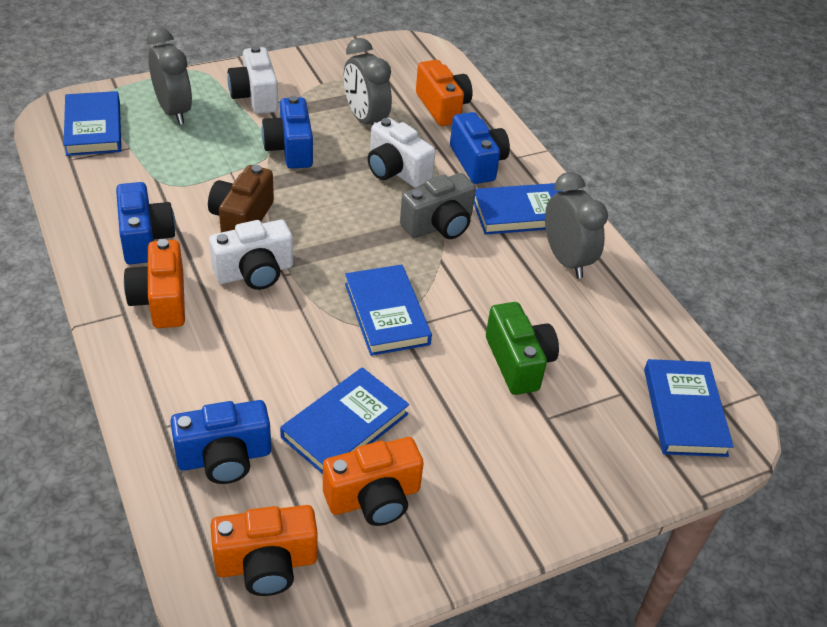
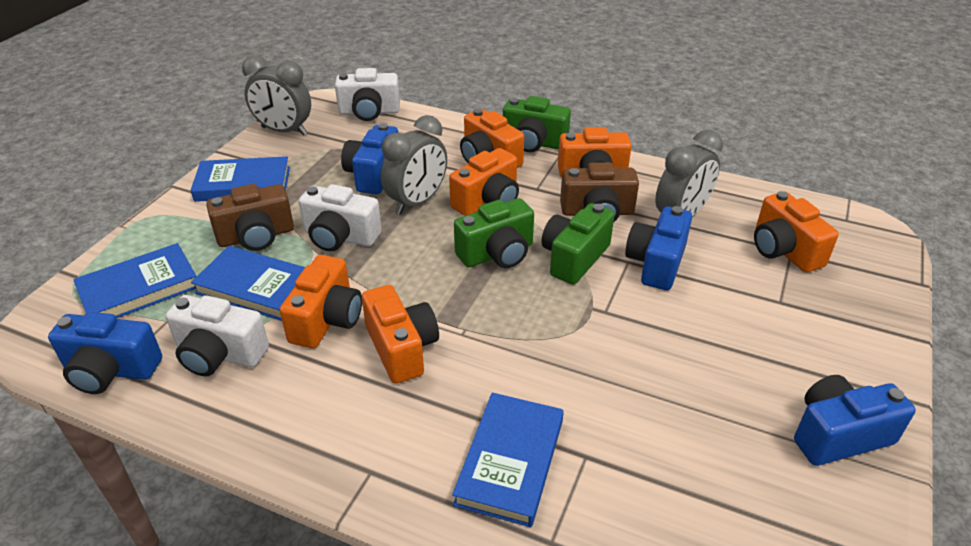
blue book: [64,91,121,156] [280,367,409,474] [345,265,432,356] [474,183,563,235] [644,359,734,457] = 5 -> [73,243,197,318] [191,156,290,202] [191,246,305,321] [452,393,564,527] = 4
brown camera: [208,165,274,233] = 1 -> [206,184,294,251] [560,162,639,223] = 2
green camera: [486,302,559,395] = 1 -> [454,198,534,268] [503,96,571,152] [541,203,614,285] = 3
grey camera: [400,173,476,239] = 1 -> none = 0
orange camera: [124,239,185,328] [210,505,318,596] [323,437,424,526] [416,60,473,126] = 4 -> [280,255,362,348] [362,285,439,384] [449,148,519,216] [460,108,524,168] [558,127,632,177] [754,191,839,273] = 6

